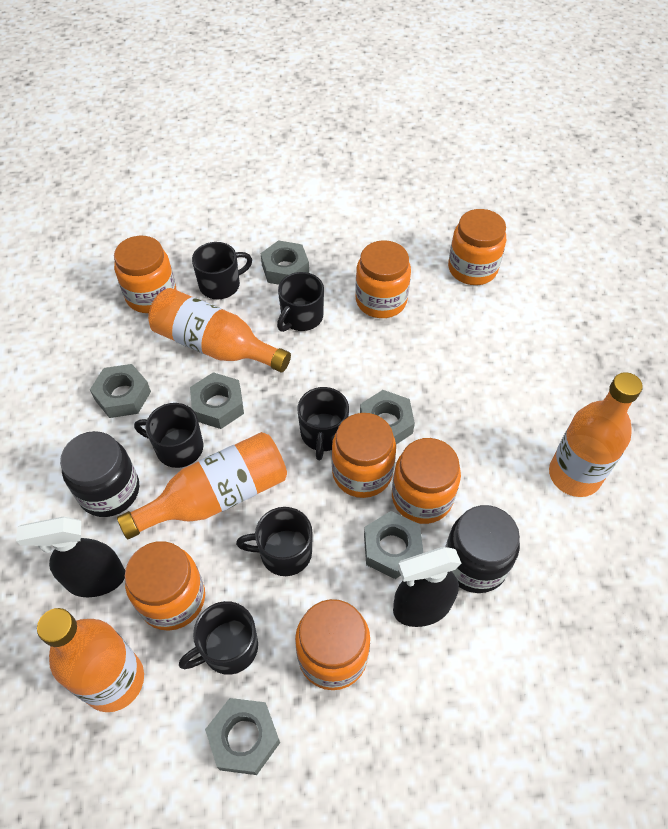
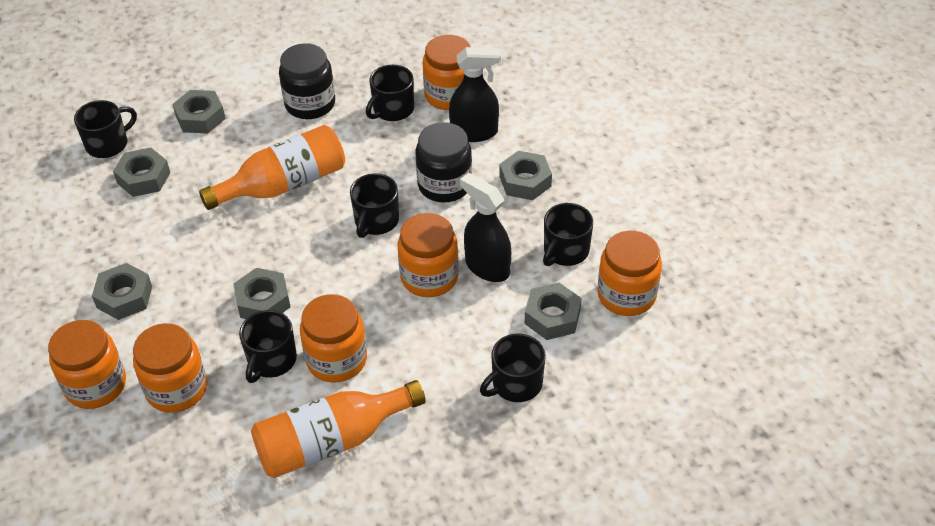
orange bottle: [37,608,144,712] [117,432,287,539] [148,288,291,372] [549,372,643,497] = 4 -> [199,125,345,210] [251,380,426,478] = 2
orange jar: [114,236,176,313] [125,541,205,631] [295,599,370,690] [332,413,396,498] [355,240,411,318] [392,438,461,524] [448,209,506,285] = 7 -> [48,320,126,409] [133,323,207,413] [300,294,367,383] [398,213,459,297] [423,35,471,110] [597,231,662,316] = 6

